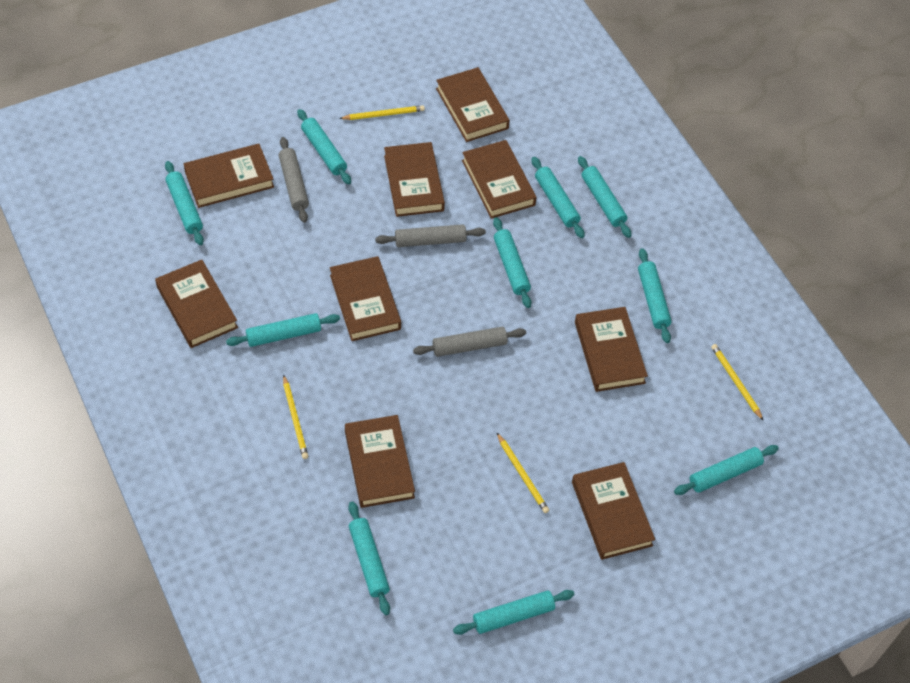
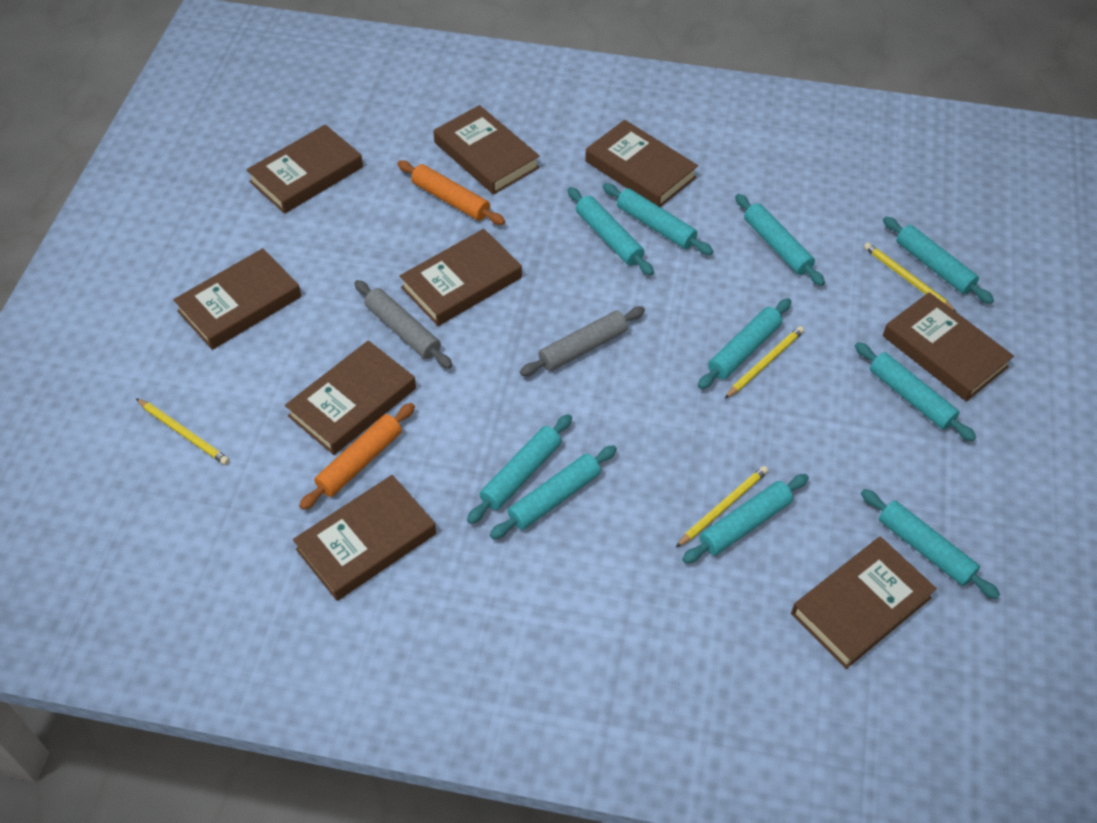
grey rolling pin: [279,137,309,223] [375,224,486,247] [413,327,526,357] = 3 -> [354,280,452,369] [520,306,645,376] = 2
orange rolling pin: none = 0 -> [299,403,415,510] [397,161,505,225] = 2

